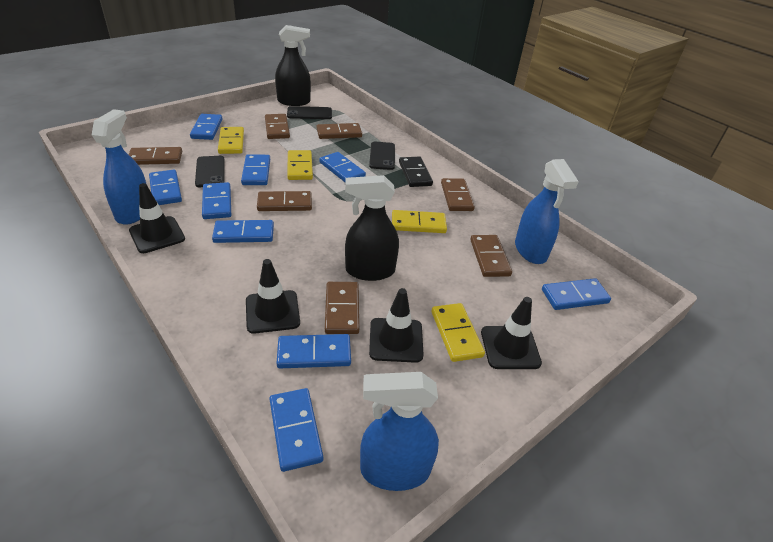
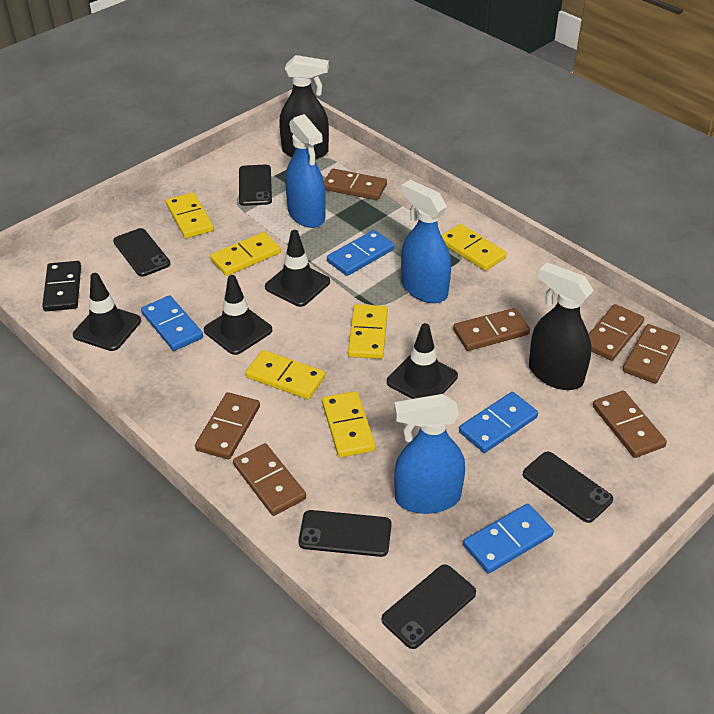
black phone: [195,156,225,187] [287,106,332,119] [369,142,395,170] = 3 -> [113,228,171,277] [239,165,272,206] [298,510,392,557] [382,565,476,649] [523,451,613,523] = 5
blue domino: [149,170,182,205] [190,114,223,140] [202,182,231,219] [212,220,274,243] [241,154,270,185] [269,388,323,472] [277,334,351,368] [319,152,366,182] [542,278,611,310] = 9 -> [141,295,203,351] [327,230,395,276] [459,392,538,453] [463,504,554,573] = 4
yellow domino: [218,127,244,154] [287,150,313,180] [392,210,447,233] [432,303,485,362] = 4 -> [166,192,214,238] [210,232,281,276] [245,350,325,399] [322,391,375,457] [348,304,388,359] [441,224,507,271] = 6

